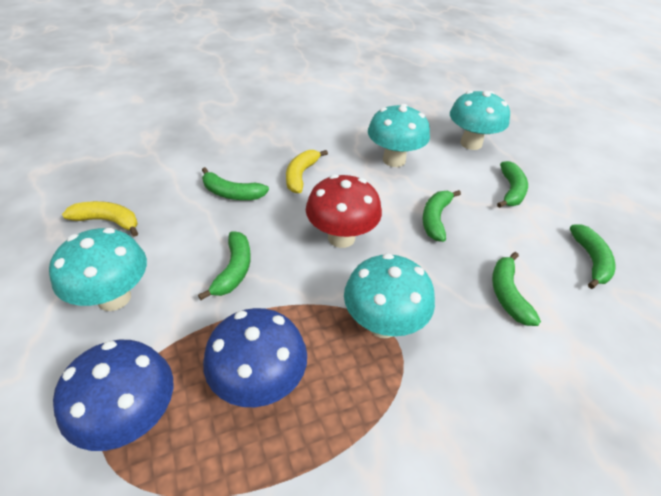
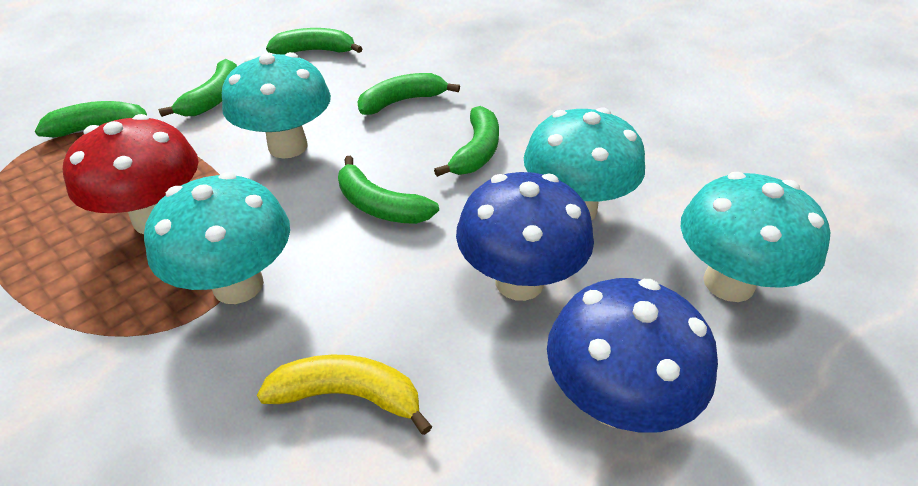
yellow banana: [62,201,138,237] [286,150,328,193] = 2 -> [257,355,432,435] = 1

